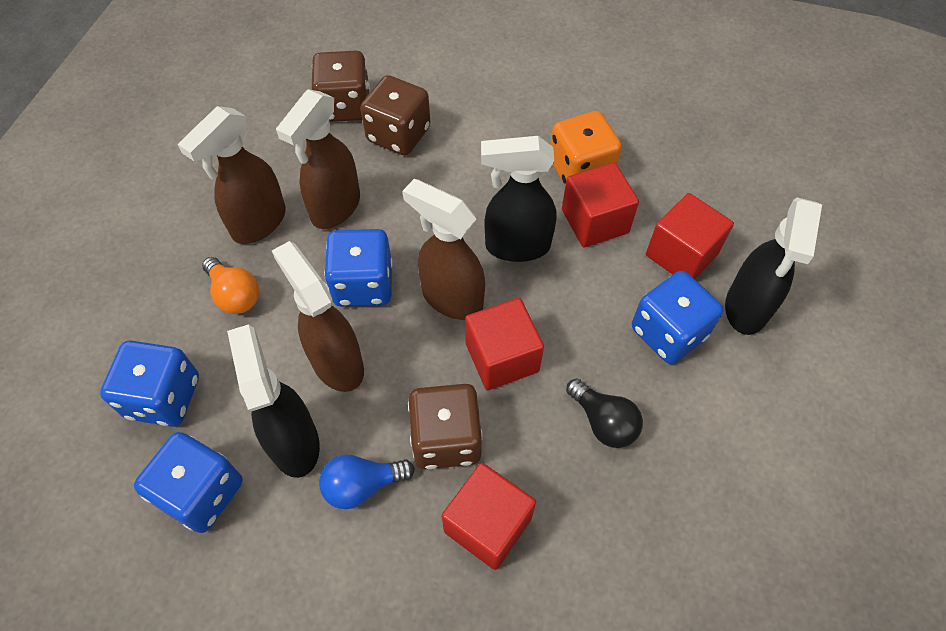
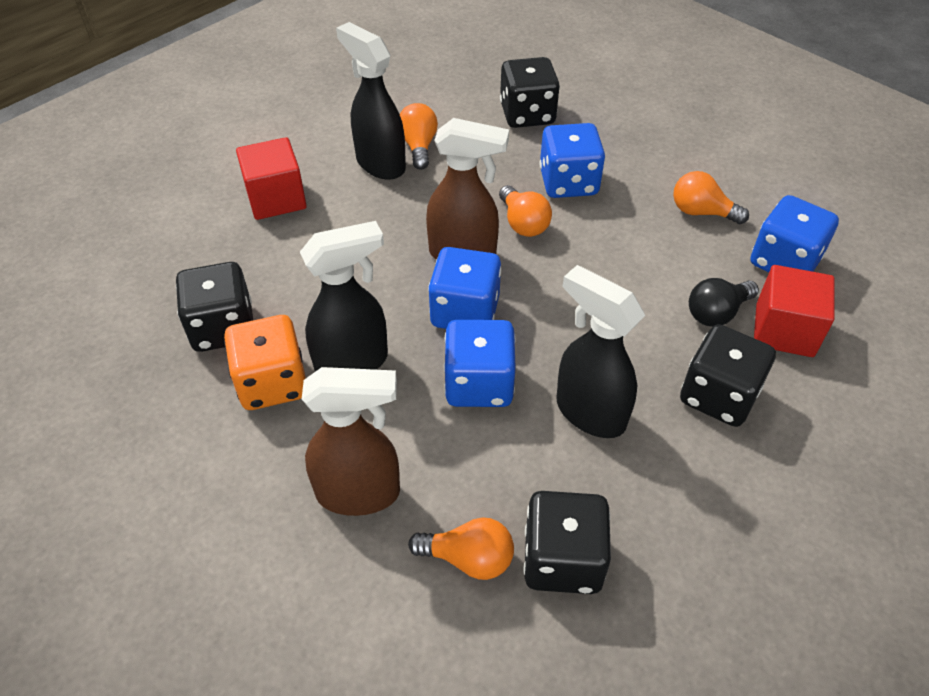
black dice: none = 0 -> [176,262,253,352] [500,57,560,128] [523,491,611,594] [680,324,776,427] = 4
blue light bulb: [319,455,415,509] = 1 -> none = 0
brown dice: [312,51,370,122] [360,75,430,155] [408,384,483,469] = 3 -> none = 0
brown spray bottle: [178,106,286,244] [272,241,364,392] [276,90,360,229] [403,179,485,320] = 4 -> [302,367,400,516] [426,118,509,260] = 2
orange light bulb: [202,257,259,314] = 1 -> [400,103,438,170] [408,517,514,580] [499,185,552,237] [673,171,749,224] = 4
red cube: [442,463,536,570] [465,298,544,390] [562,162,639,247] [646,193,734,279] = 4 -> [236,137,307,220] [754,265,835,357] = 2

